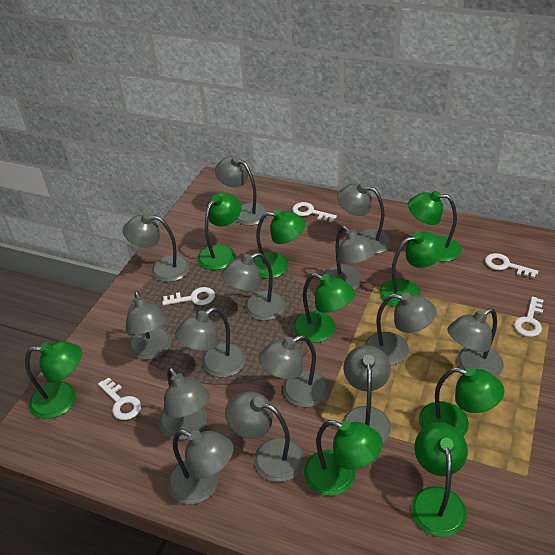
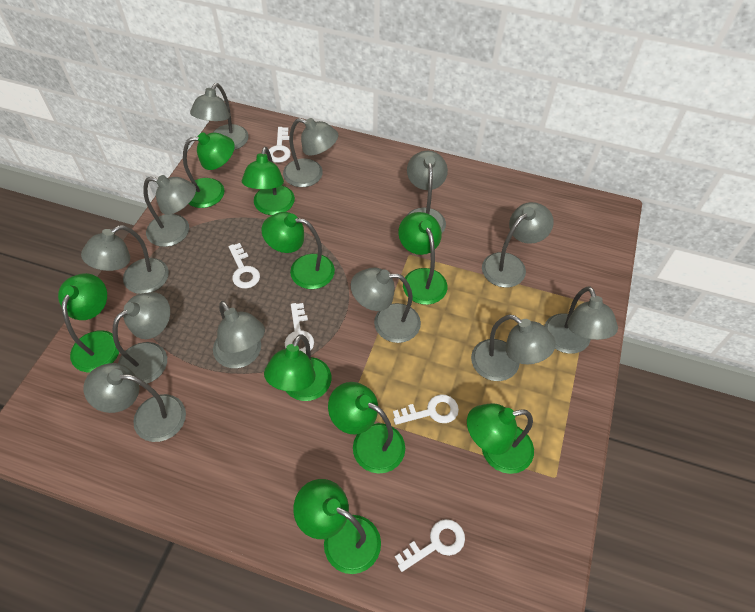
grey lamp: [123,213,190,282] [126,291,172,360] [159,367,210,440] [167,430,233,504] [175,307,246,378] [215,156,268,226] [221,253,286,321] [225,391,304,482] [259,335,329,407] [323,226,376,290] [337,183,392,254] [342,345,391,442] [365,292,437,365] [448,308,504,377] = 14 -> [81,225,169,294] [83,363,186,442] [112,292,170,384] [143,175,196,247] [190,83,249,150] [213,301,265,368] [283,118,338,187] [351,268,421,343] [406,150,448,233] [471,315,556,381] [482,202,554,288] [544,286,618,354] = 12

